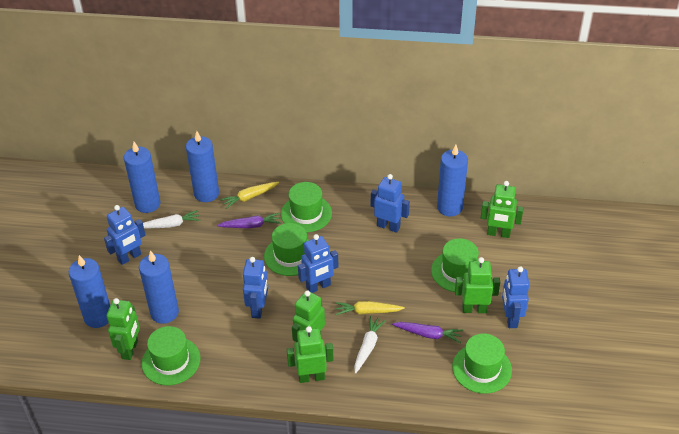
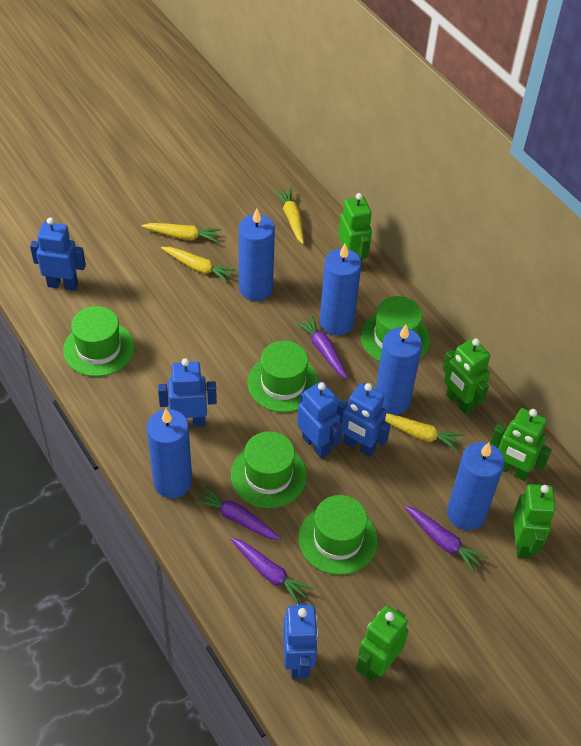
purple carrot: [217,213,281,228] [392,322,463,343] = 2 -> [194,486,281,540] [230,537,313,603] [295,315,347,379] [404,505,488,573] = 4
white carrot: [143,210,200,229] [354,316,386,374] = 2 -> none = 0
yellow carrot: [220,182,279,209] [335,301,405,315] = 2 -> [142,223,222,243] [161,247,236,283] [274,187,304,244] [385,413,464,451] = 4

